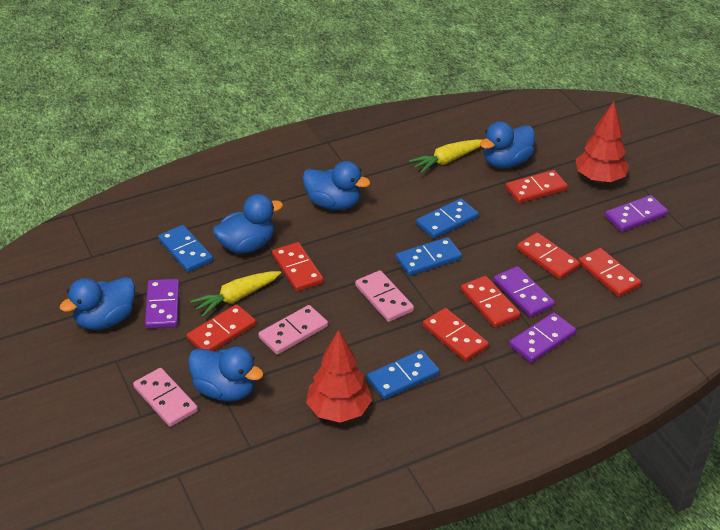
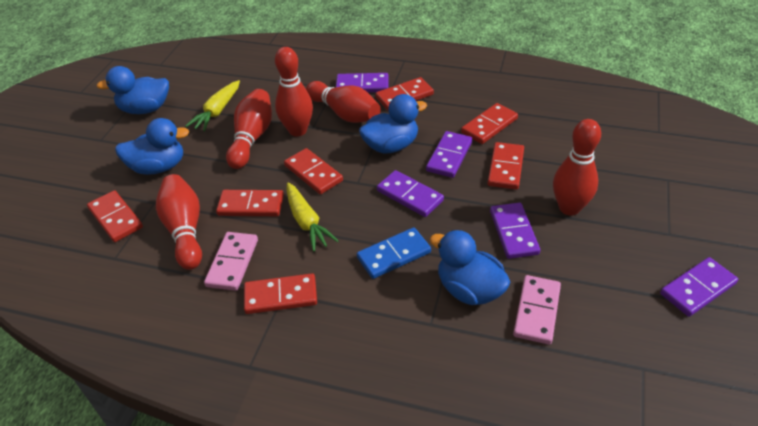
blue domino: [158,225,213,272] [367,350,440,399] [396,237,462,276] [416,199,479,239] = 4 -> [357,227,431,279] = 1
blue duck: [59,277,135,330] [188,347,264,402] [213,194,283,254] [302,161,370,210] [480,121,535,168] = 5 -> [97,66,169,114] [115,118,190,175] [359,94,427,154] [430,230,511,305] = 4
pink domino: [133,368,198,427] [258,305,328,355] [355,270,414,322] = 3 -> [204,232,258,291] [513,275,561,345] = 2
purple domino: [145,279,180,328] [494,266,555,317] [509,312,576,363] [605,195,668,232] = 4 -> [336,73,389,93] [377,170,444,217] [426,131,472,178] [490,203,540,259] [660,257,738,317] = 5
red bowling pin: none = 0 -> [156,174,202,270] [226,89,272,169] [275,47,313,136] [306,81,381,123] [553,119,601,215] = 5
red tree: [306,330,372,423] [575,102,629,183] = 2 -> none = 0

